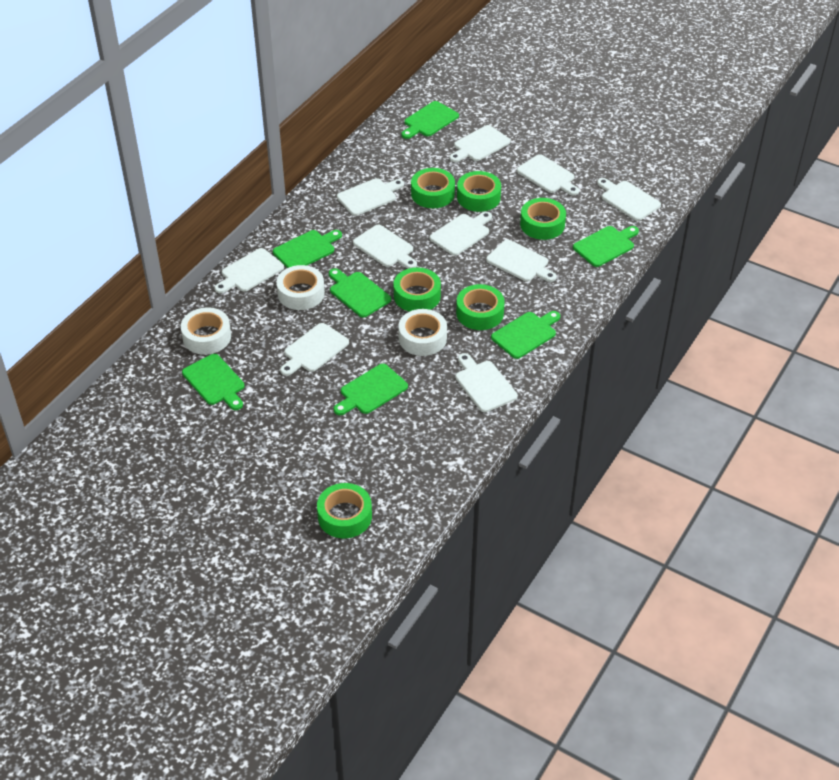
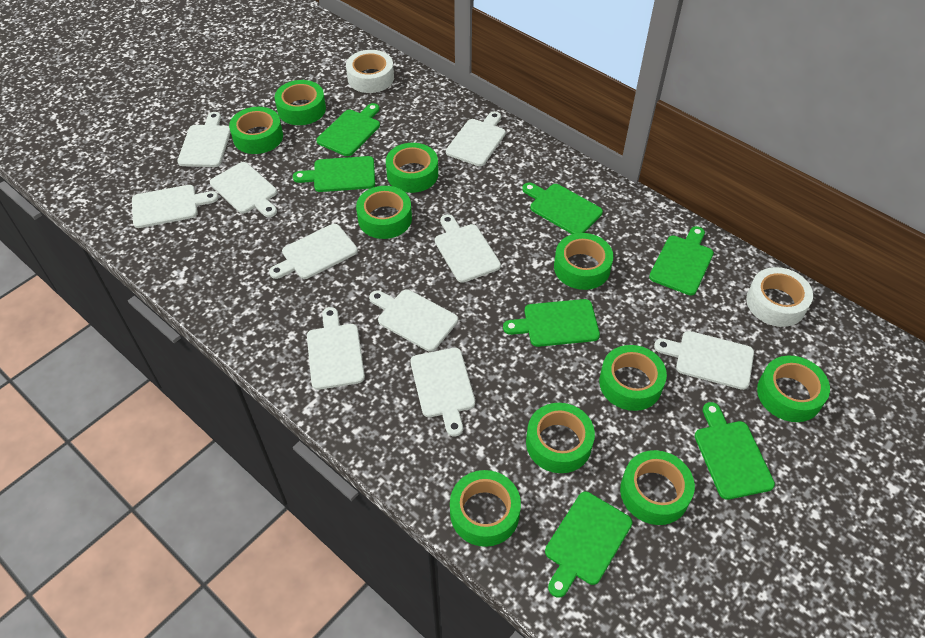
green tape: [317,483,372,538] [394,267,441,312] [411,168,455,208] [456,284,505,330] [457,171,501,212] [520,198,566,240] = 6 -> [229,107,283,154] [275,80,326,125] [356,186,412,239] [386,143,438,193] [450,470,521,547] [526,403,595,473] [554,233,613,290] [599,345,667,411] [620,450,695,525] [757,356,830,422] = 10
white tape: [181,308,231,354] [277,265,325,310] [398,309,447,356] = 3 -> [346,50,394,93] [746,267,813,327] = 2

